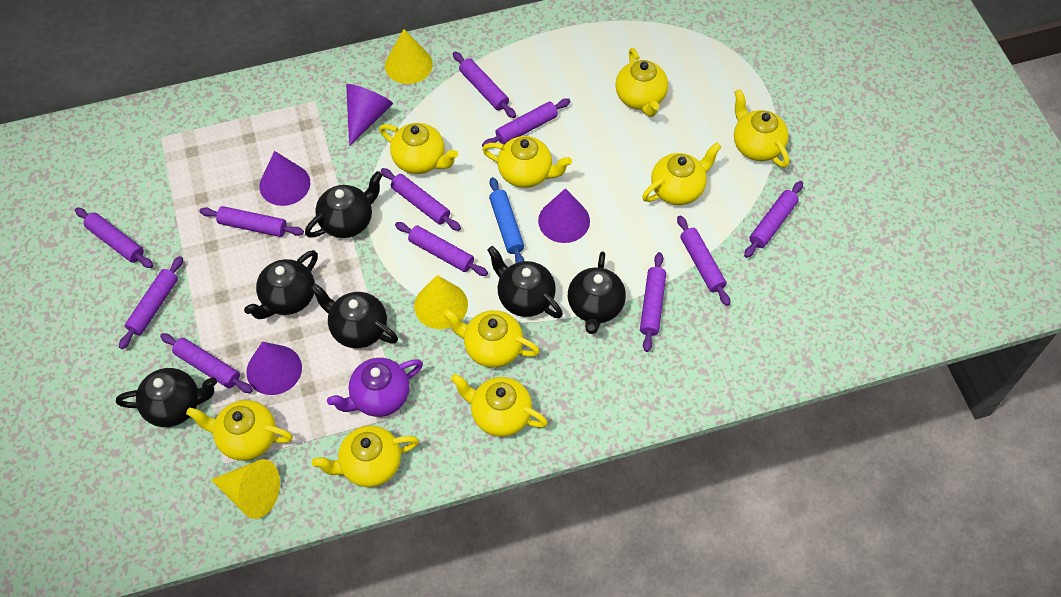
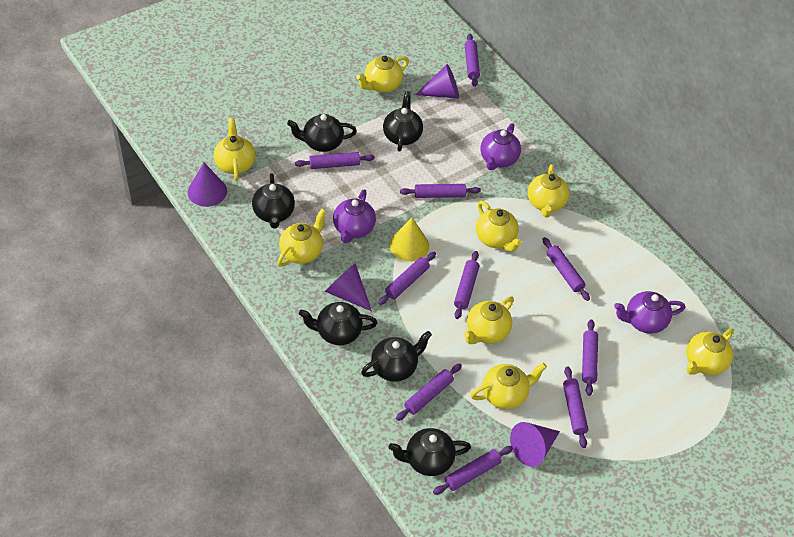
blue rolling pin: [489,177,524,263] = 1 -> none = 0
purple rolling pin: [75,207,153,268] [119,256,183,349] [160,333,253,393] [200,206,304,237] [381,168,461,231] [395,222,488,276] [453,51,516,118] [482,98,571,147] [640,252,666,352] [677,215,730,306] [744,181,803,258] = 11 -> [295,152,375,169] [378,252,436,305] [396,364,462,421] [400,184,481,198] [433,446,513,495] [454,251,479,319] [465,34,480,87] [543,237,590,301] [563,366,588,448] [582,319,598,396] = 10
purple teapot: [327,358,423,417] = 1 -> [333,189,376,243] [480,123,521,170] [614,291,685,334] = 3
yellow cone: [211,459,280,519] [385,29,433,84] [414,275,468,329] = 3 -> [389,217,429,261] = 1
yellow teapot: [186,400,293,461] [312,426,419,487] [379,123,458,174] [443,309,540,368] [451,374,548,437] [482,136,572,188] [615,48,668,117] [642,142,721,205] [734,89,789,168] = 9 -> [214,118,255,181] [277,209,326,267] [356,56,409,93] [464,297,514,344] [470,363,547,409] [476,201,522,252] [528,164,569,218] [686,329,734,375] = 8

